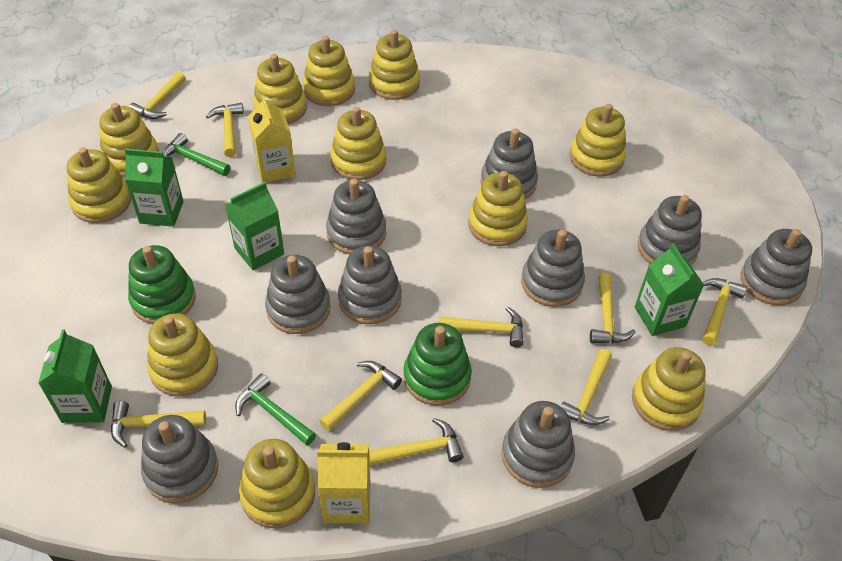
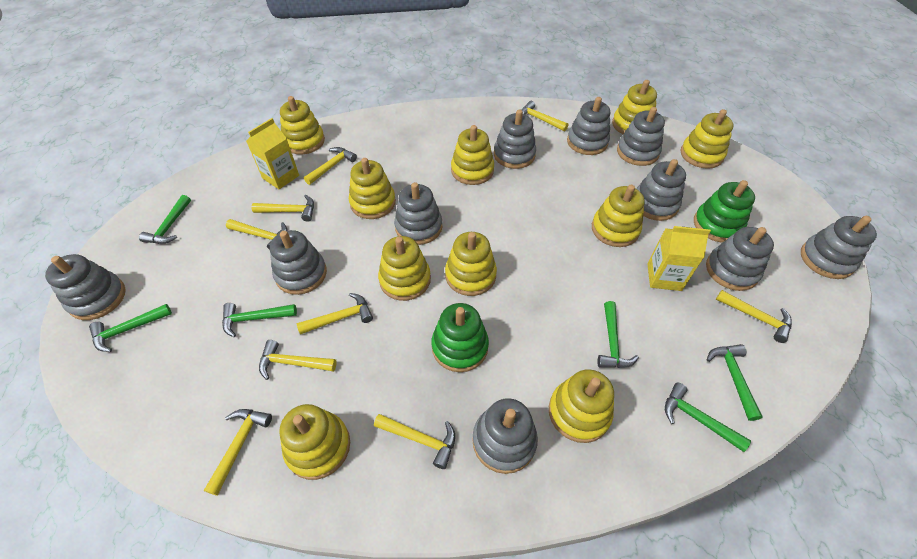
green carton: [38,330,112,423] [124,149,184,227] [225,182,284,270] [635,244,704,336] = 4 -> none = 0
green hammer: [163,133,231,176] [235,373,316,446] = 2 -> [89,304,172,352] [139,195,191,244] [222,303,297,337] [597,301,639,368] [665,383,751,452] [707,344,763,421] = 6
grey stacking toy: [141,415,218,504] [265,255,331,334] [326,179,386,254] [338,246,402,324] [480,129,538,199] [501,401,575,488] [521,230,585,307] [637,195,702,265] [741,229,812,305] = 9 -> [45,254,126,320] [270,230,327,295] [394,182,442,245] [472,398,538,474] [494,110,536,169] [567,97,610,155] [617,107,665,166] [636,159,686,221] [706,227,774,291] [801,216,877,279] = 10
yellow stacking toy: [67,147,131,223] [99,103,159,177] [147,313,218,397] [239,439,315,529] [253,54,307,124] [303,36,355,106] [330,107,386,180] [369,30,420,100] [468,171,528,246] [569,104,626,177] [632,347,706,431] = 11 -> [279,404,350,480] [280,96,325,154] [349,158,396,219] [378,236,431,301] [445,232,497,296] [451,125,494,185] [549,369,614,443] [592,185,645,247] [612,80,657,135] [680,109,734,169] = 10

